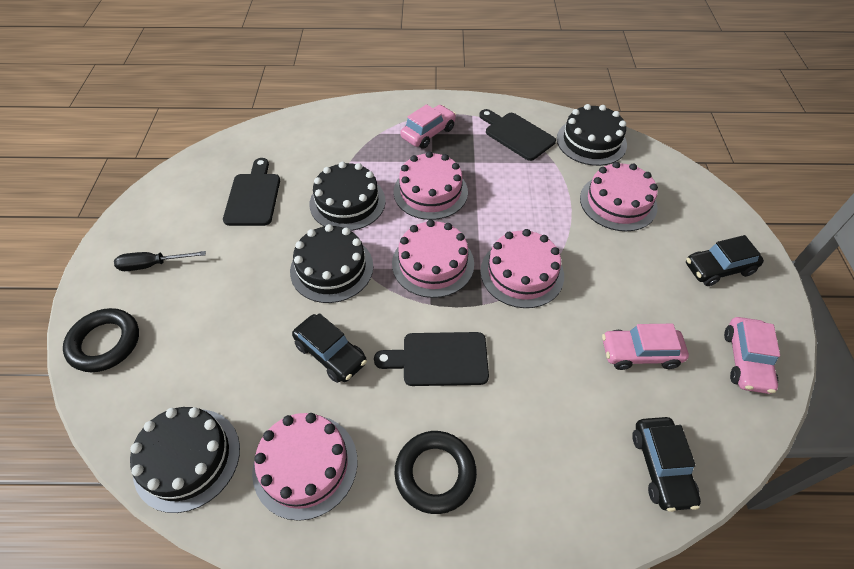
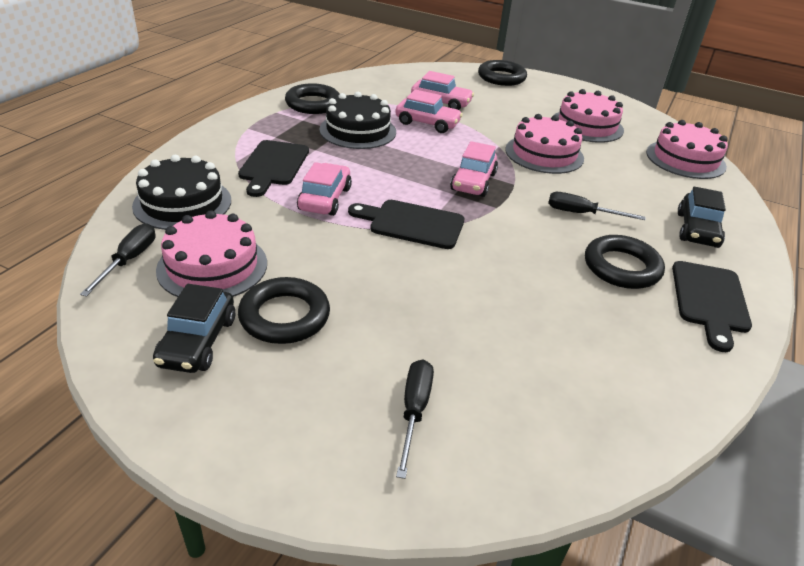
black cake: [130,407,240,513] [290,224,373,303] [310,162,386,231] [557,104,627,166] = 4 -> [132,155,231,230] [320,92,396,149] = 2
black car: [292,313,367,383] [632,417,701,512] [686,235,764,286] = 3 -> [153,284,236,373] [678,187,726,248] = 2
black ring: [63,308,139,372] [395,431,477,514] = 2 -> [238,277,330,344] [285,83,340,114] [478,60,527,86] [585,235,665,289] = 4
black screwdriver: [114,251,206,271] = 1 -> [80,223,156,296] [396,359,434,479] [548,192,645,220] = 3
pink cake: [252,413,358,521] [392,220,474,298] [393,151,468,220] [480,229,564,308] [580,162,658,231] = 5 -> [156,210,267,297] [505,114,584,174] [554,89,624,143] [646,120,728,179] = 4
pink car: [400,104,456,149] [602,324,689,370] [724,317,780,394] = 3 -> [297,162,352,216] [395,89,463,133] [411,71,474,110] [450,141,498,197] = 4

